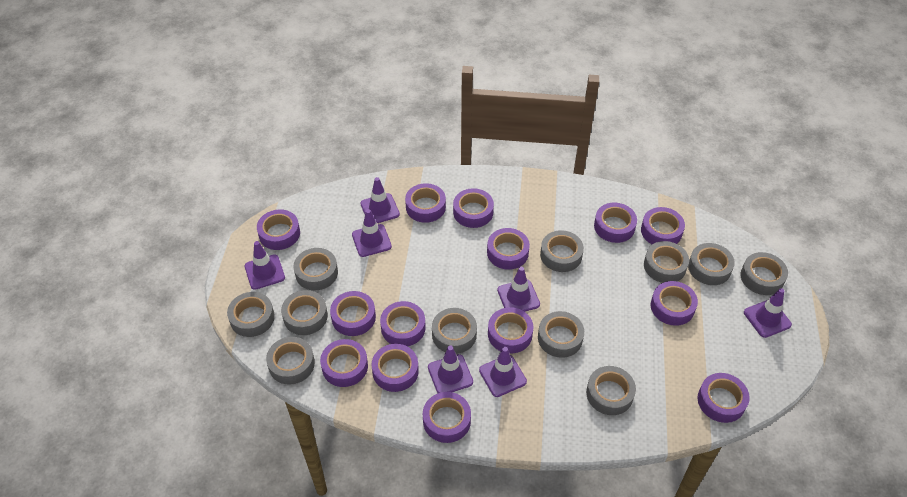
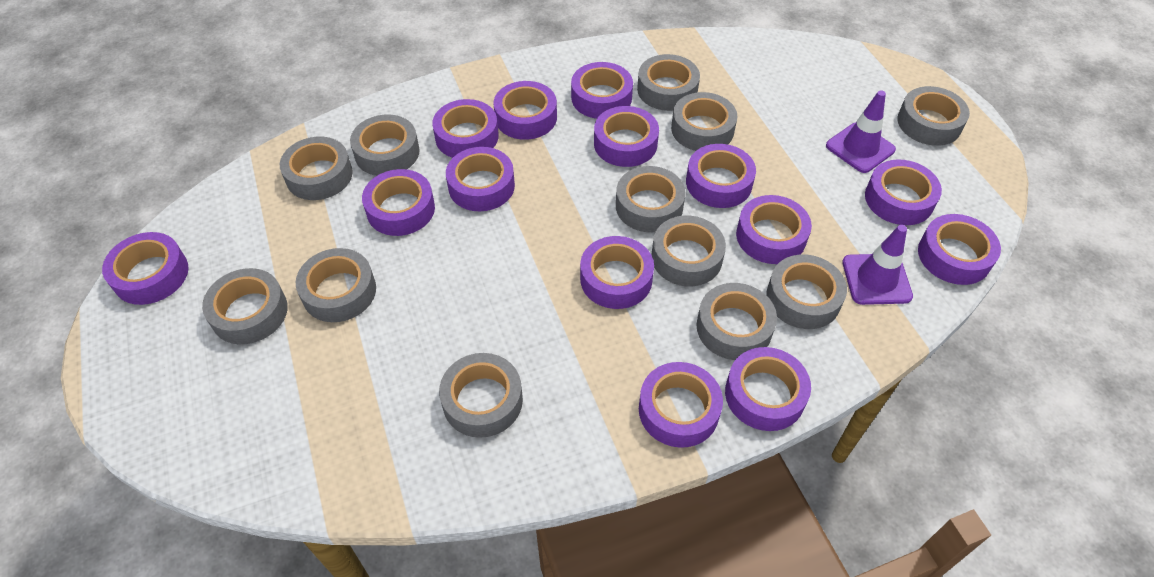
grey tape: [227,292,275,337] [266,337,315,385] [281,290,328,335] [294,248,338,290] [432,308,477,354] [538,311,584,358] [540,230,584,272] [586,366,636,415] [644,241,689,283] [688,243,735,285] [740,252,788,295] = 11 -> [202,268,288,344] [280,137,353,200] [296,248,376,322] [350,115,420,176] [439,353,523,438] [616,166,686,232] [637,54,700,111] [651,216,726,286] [671,92,737,151] [696,283,777,360] [766,255,847,329] [897,86,970,146] = 12
purple traffic cone: [244,241,285,290] [352,209,392,257] [361,177,400,223] [428,346,473,393] [479,347,527,397] [497,267,540,312] [744,288,792,338] = 7 -> [826,90,896,173] [842,225,913,305] = 2

